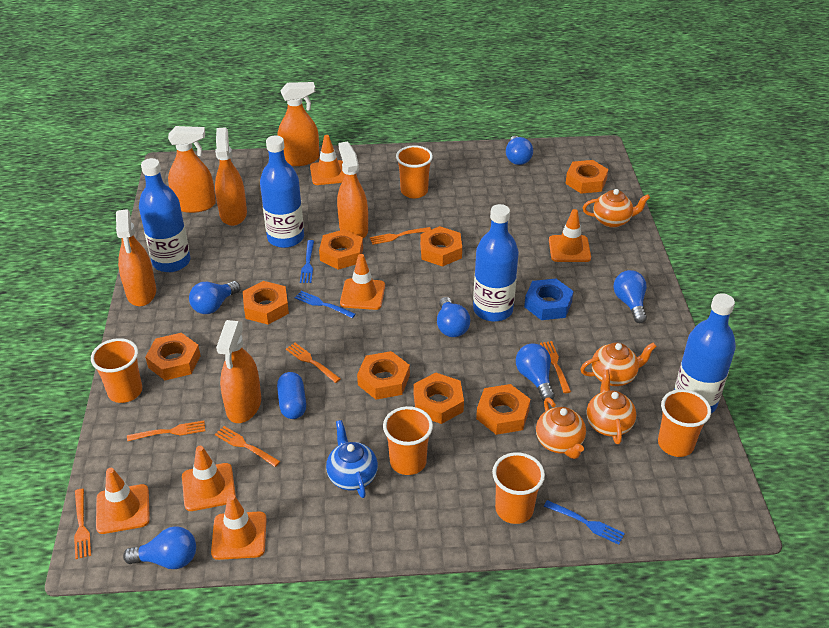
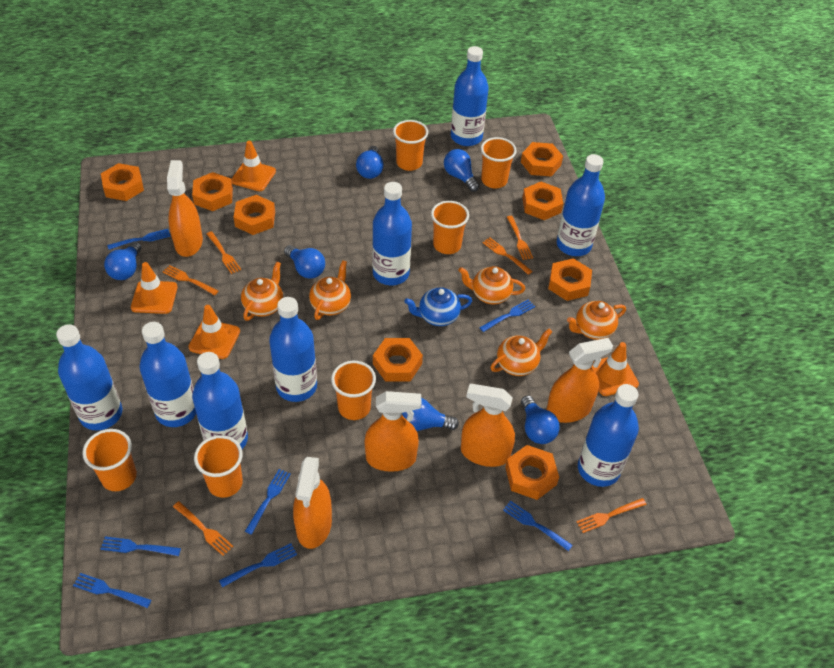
blue bottle: [139,158,190,272] [260,136,304,248] [473,204,519,322] [674,293,736,413] = 4 -> [56,324,122,431] [139,322,196,427] [192,352,248,449] [269,297,317,402] [372,182,412,285] [451,46,489,146] [557,154,605,256] [578,384,639,487] = 8
blue capsule: [277,372,306,419] = 1 -> none = 0
blue fork: [295,291,356,318] [300,240,314,283] [544,500,625,545] = 3 -> [73,573,151,608] [101,537,181,556] [107,229,171,250] [219,543,297,588] [245,469,291,535] [479,300,535,332] [503,500,573,551] = 7
blue nut: [524,278,574,320] = 1 -> none = 0
orange cup: [91,338,142,403] [383,406,433,475] [396,146,433,199] [492,452,545,524] [658,389,711,457] = 5 -> [82,429,137,491] [194,435,243,498] [331,361,376,420] [393,120,428,171] [431,201,469,254] [481,137,517,188] = 6
orange spray bottle: [116,209,156,306] [168,126,216,213] [215,127,247,226] [216,320,261,423] [278,82,319,166] [337,141,368,238] = 6 -> [167,160,203,257] [293,457,332,549] [365,391,421,472] [461,384,515,467] [547,338,613,423] = 5
orange teapot: [536,398,586,459] [580,342,657,386] [583,189,650,228] [586,369,636,444] = 4 -> [241,261,283,321] [309,260,351,320] [458,266,525,305] [490,329,552,376] [567,301,626,340] = 5
orange traffic cone: [96,468,150,534] [182,446,236,511] [211,494,267,560] [310,135,345,185] [340,254,385,310] [549,209,591,262] = 6 -> [131,262,178,314] [188,305,240,359] [231,141,276,191] [592,342,639,396] = 4

